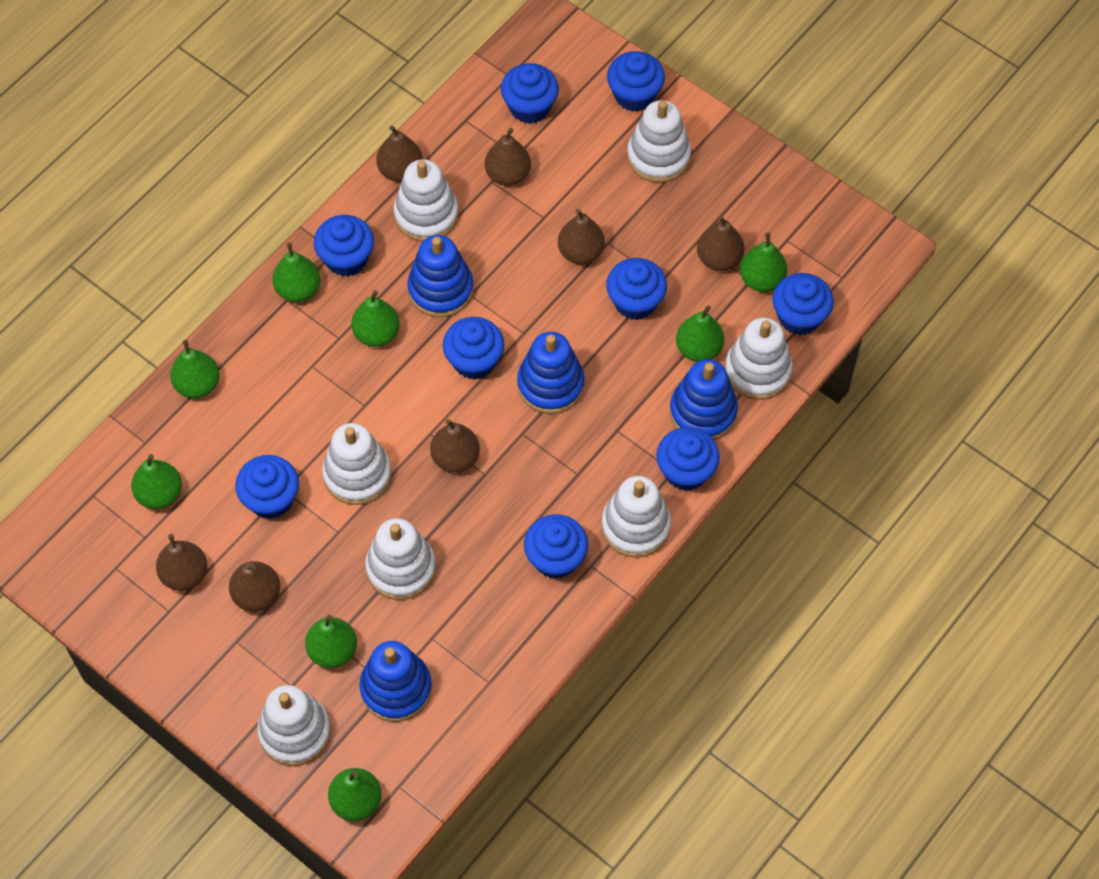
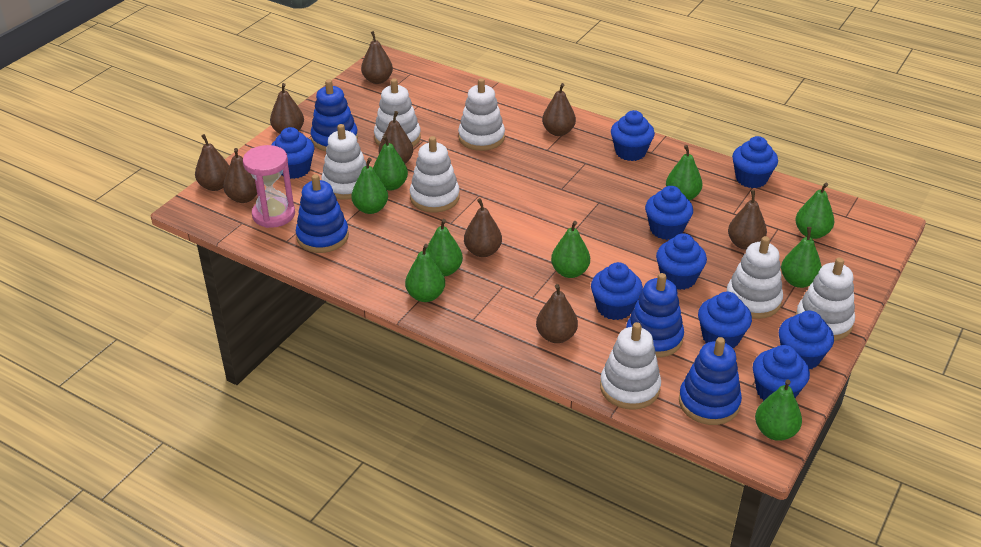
brown pear: [156,534,207,591] [229,561,280,612] [376,125,423,182] [430,419,480,473] [485,128,531,186] [558,209,605,264] [697,215,745,271] = 7 -> [195,134,229,191] [223,148,257,203] [270,83,304,134] [361,31,393,84] [378,111,413,164] [464,198,502,257] [536,284,578,343] [542,83,576,136] [728,190,767,250] = 9
green pear: [131,454,182,509] [170,340,220,399] [272,243,320,302] [305,615,357,668] [328,768,382,821] [351,290,400,347] [676,306,724,362] [740,232,788,292] = 8 -> [351,158,388,214] [373,135,408,191] [405,244,445,302] [426,219,463,276] [551,221,590,278] [666,145,702,201] [755,380,802,441] [781,227,822,288] [795,183,834,239] = 9
pink hourglass: none = 0 -> [243,145,295,228] = 1

